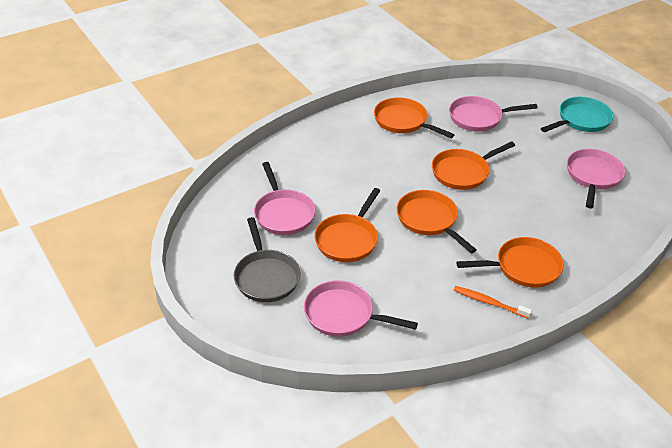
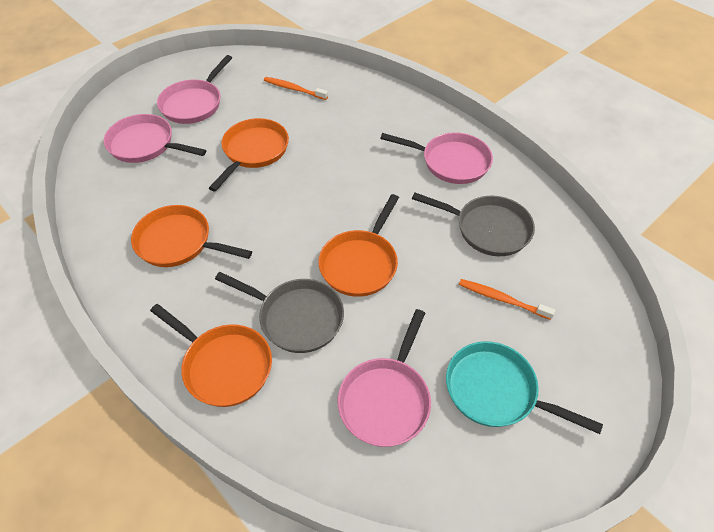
grey pan: [234,217,300,302] = 1 -> [215,272,344,353] [412,192,535,256] = 2
orange pan: [314,188,380,262] [374,97,454,138] [397,190,476,253] [432,141,515,190] [456,237,564,288] = 5 -> [131,205,252,267] [150,304,272,407] [209,118,289,192] [318,194,399,297] = 4
orange toothbrush: [454,286,532,319] = 1 -> [264,77,328,100] [459,279,555,320] = 2

